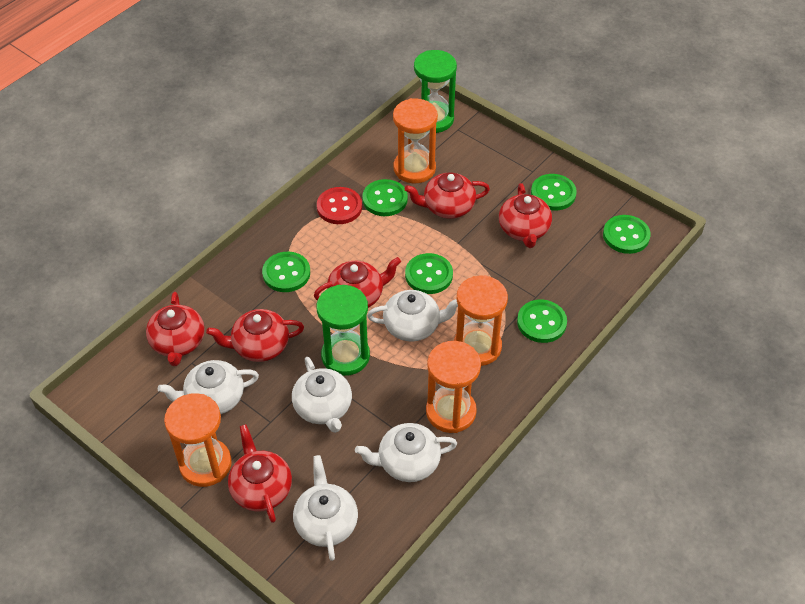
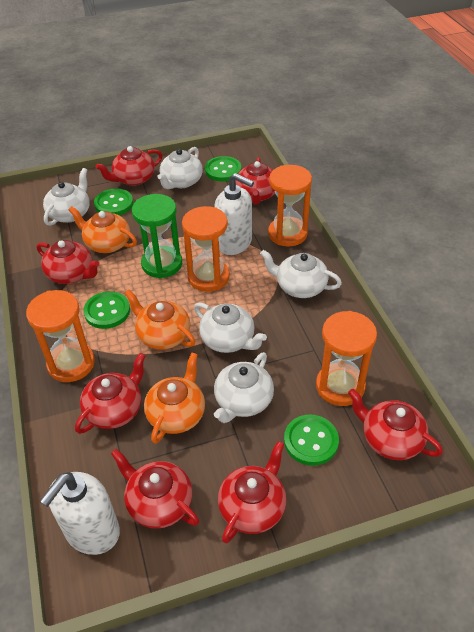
green button: [262,252,310,292] [362,179,408,216] [405,253,453,294] [517,300,567,343] [531,174,577,211] [603,215,651,254] = 6 -> [84,291,130,329] [94,189,133,215] [205,156,241,182] [284,414,339,466] = 4
green hourglass: [316,285,370,376] [414,50,457,133] = 2 -> [132,194,182,278] = 1
orange teapot: none = 0 -> [68,206,137,253] [125,289,195,350] [144,353,205,444] = 3
red button: [317,187,362,224] = 1 -> none = 0
red teapot: [146,292,205,366] [206,309,304,362] [228,424,292,523] [314,257,401,308] [405,172,490,219] [499,183,552,248] = 6 -> [37,240,100,284] [75,353,146,434] [95,146,163,186] [111,449,199,529] [218,441,286,543] [236,157,275,204] [348,389,443,460] = 7
white soap dispenser: none = 0 -> [40,472,120,555] [214,173,254,255] = 2

